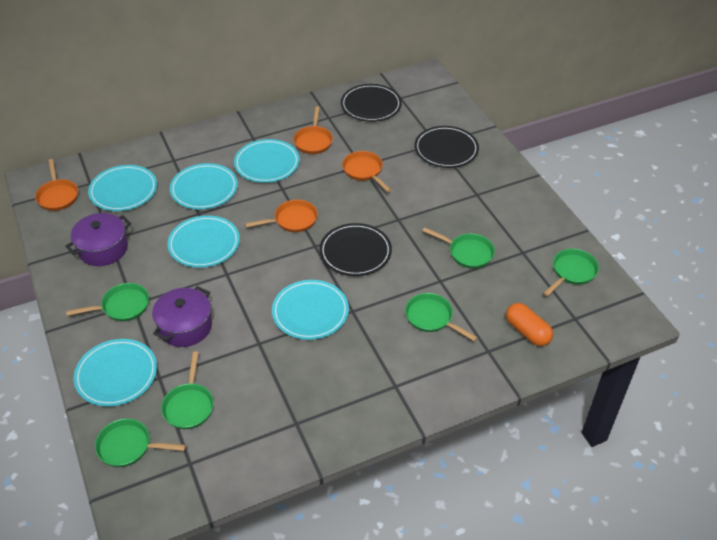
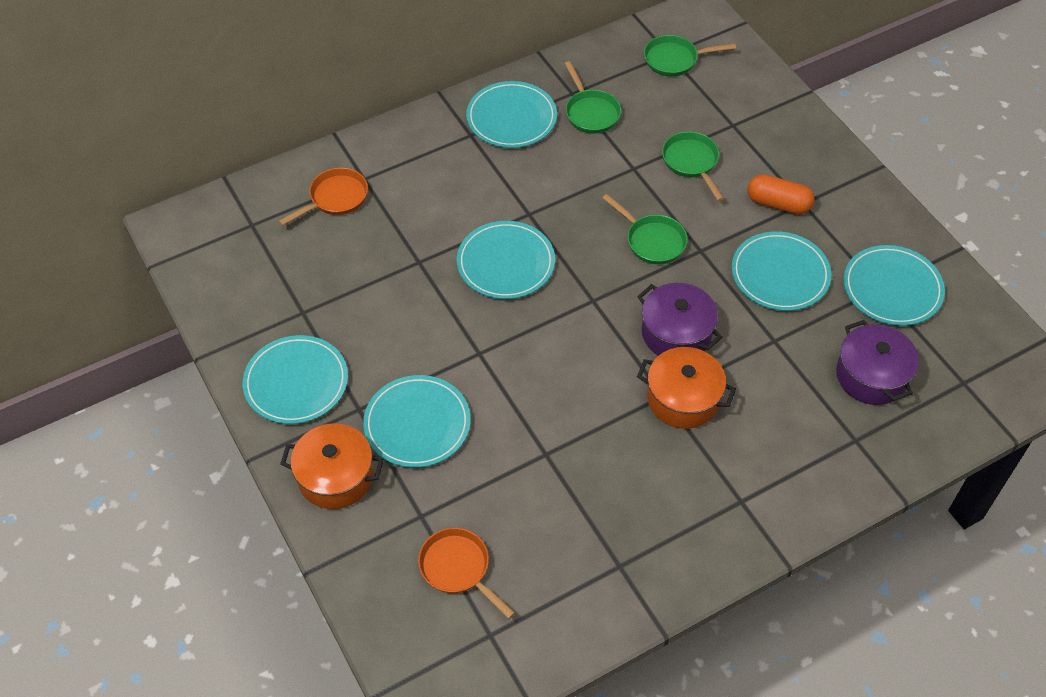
black plate: [319,223,392,276] [341,84,402,122] [414,126,479,168] = 3 -> none = 0
green pan: [66,283,149,321] [95,419,186,467] [161,352,214,429] [405,293,478,341] [423,228,495,268] [543,249,599,296] = 6 -> [564,61,621,134] [602,194,688,264] [644,35,736,76] [662,131,724,201] = 4
orange pan: [35,159,78,211] [245,200,318,232] [293,106,333,154] [342,151,391,192] = 4 -> [278,167,368,226] [418,528,515,619] = 2
orange pot: none = 0 -> [280,423,384,509] [637,347,736,429] = 2

